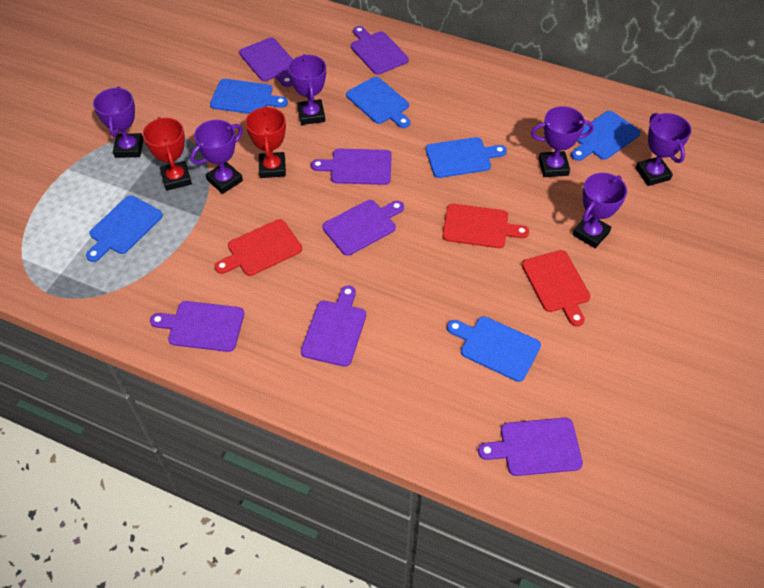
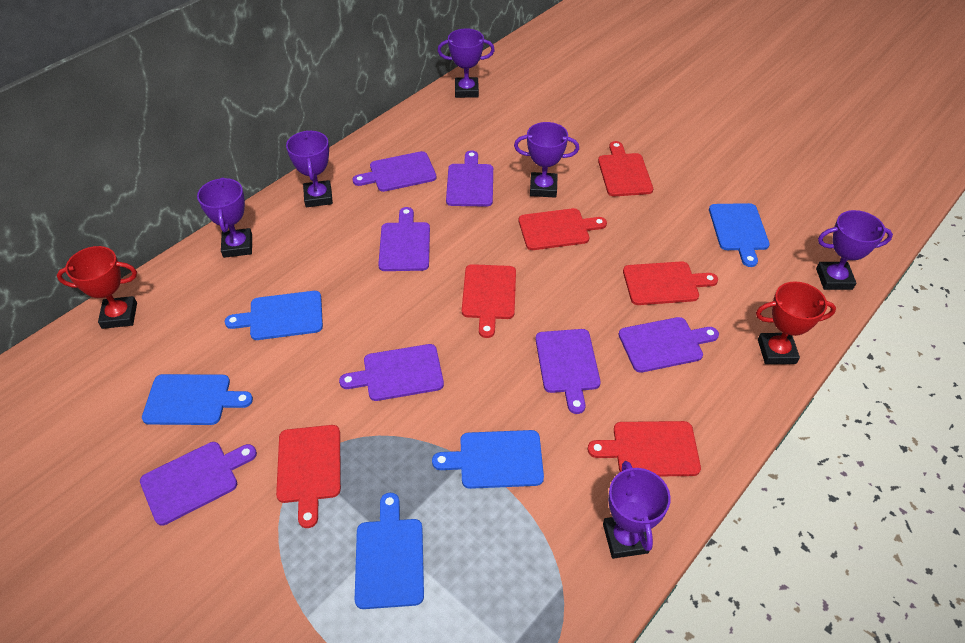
blue cutting board: [86,196,163,262] [210,79,288,114] [346,77,410,128] [426,137,507,178] [447,316,541,382] [571,111,640,161] = 6 -> [142,374,253,425] [225,291,323,340] [355,493,424,609] [432,430,544,489] [709,203,770,267] = 5
red cutting board: [215,219,302,276] [442,204,529,248] [522,250,590,327] = 3 -> [276,425,341,528] [462,264,516,338] [519,208,607,250] [588,421,701,476] [598,141,653,196] [623,261,718,305] = 6

